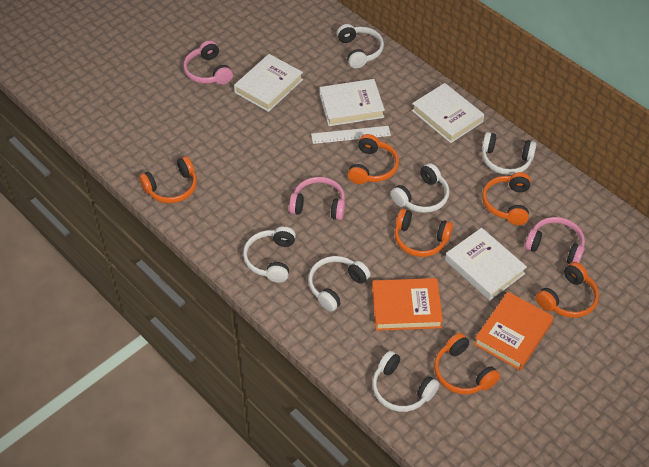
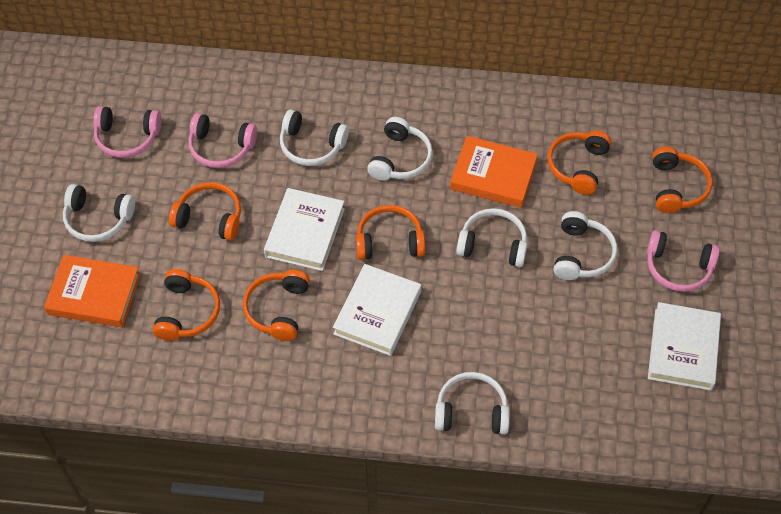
white book: [234,54,303,112] [319,79,385,126] [412,83,484,143] [445,228,527,300] = 4 -> [264,188,345,271] [333,264,421,356] [648,302,721,391] = 3
white ruler: [311,126,391,144] = 1 -> none = 0

